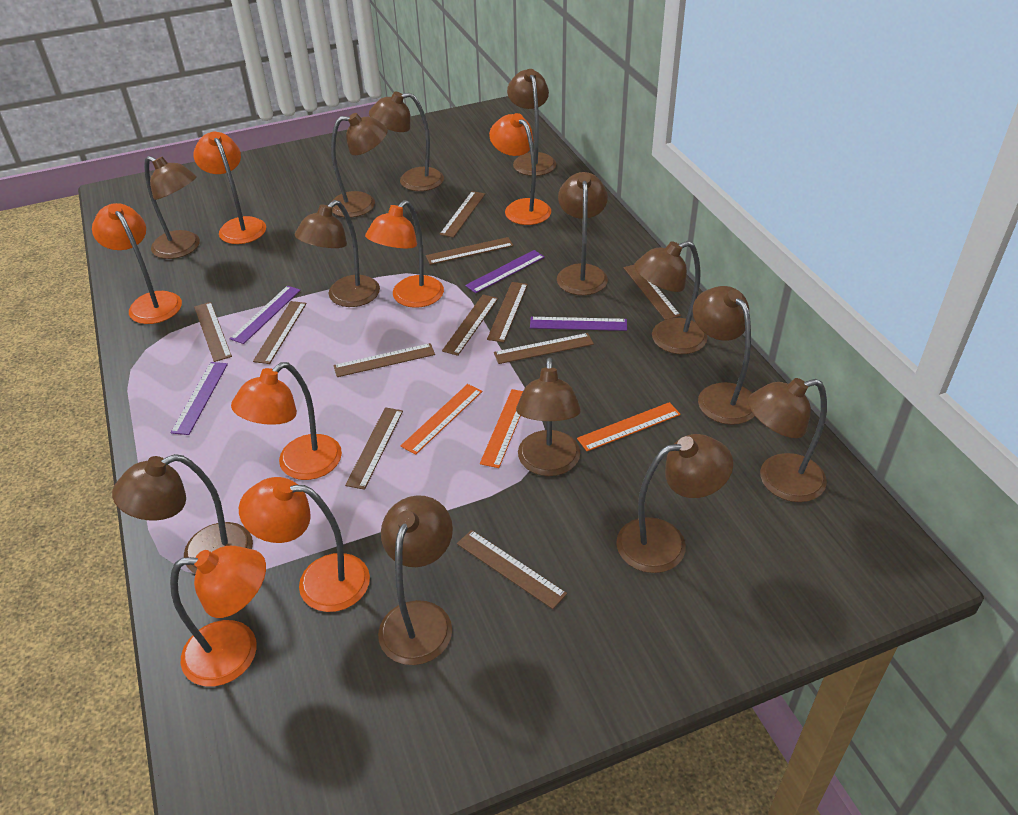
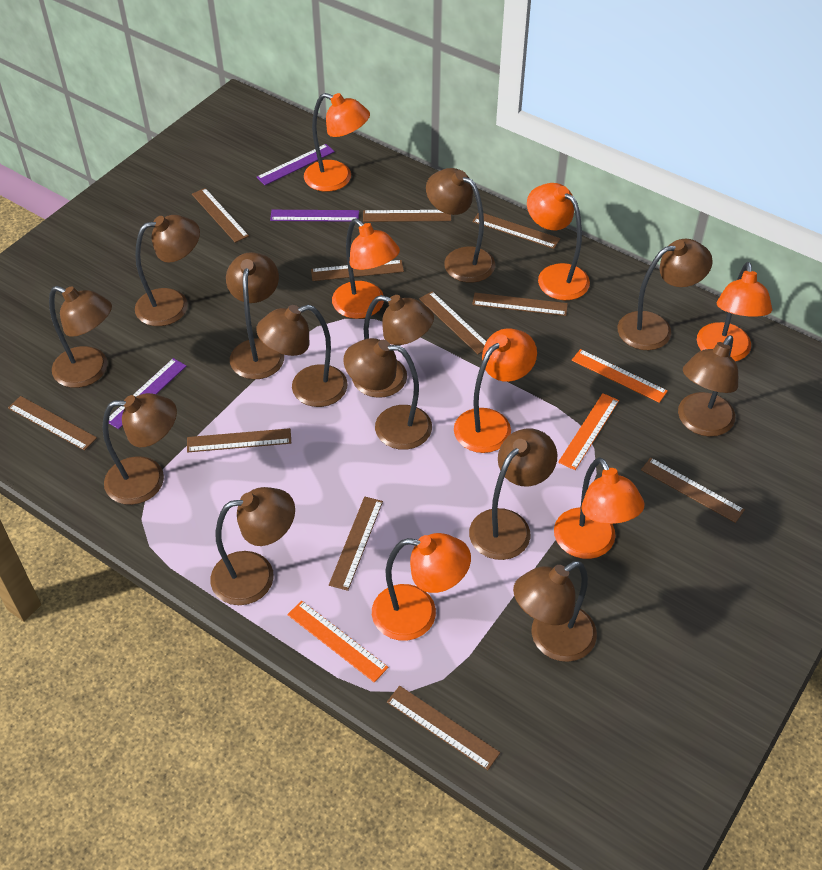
purple ruler: [171,362,228,435] [230,286,301,344] [465,250,545,293] [530,317,627,331] = 4 -> [109,358,186,429] [257,144,335,185] [270,210,359,222] = 3

